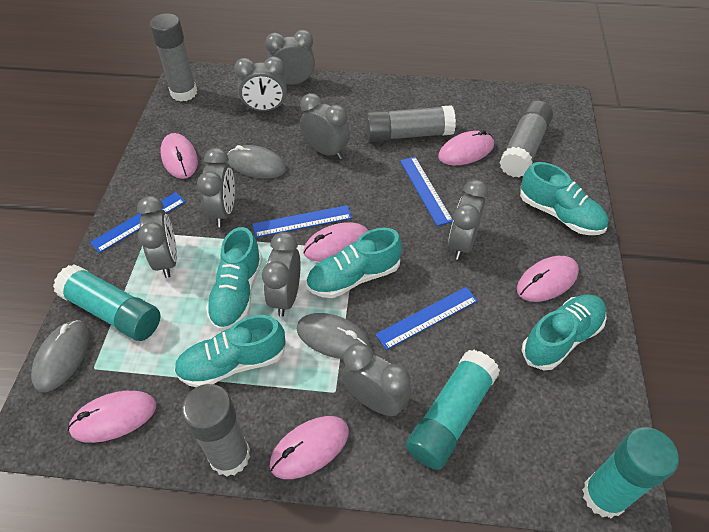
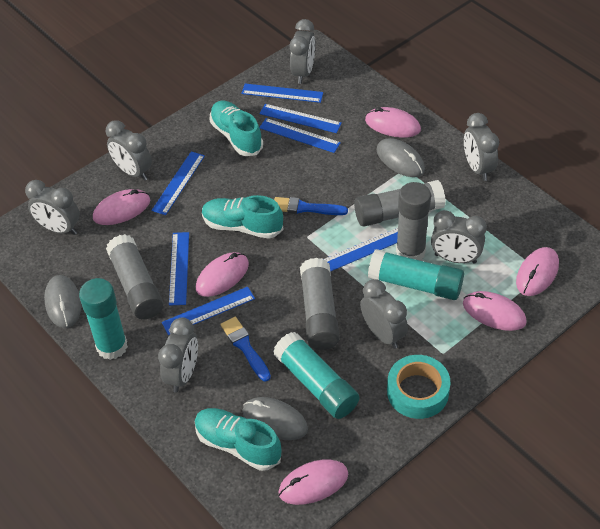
blue brush: none = 0 -> [220,317,271,382] [274,197,348,215] = 2
blue ruler: [90,192,185,253] [252,205,352,238] [376,287,478,350] [400,157,453,226] = 4 -> [151,151,205,215] [162,287,255,335] [169,232,189,306] [241,84,323,103] [259,104,342,133] [259,118,341,153] [323,228,398,272] = 7
grey clock: [137,196,177,278] [197,148,235,227] [234,56,287,111] [262,232,301,317] [265,30,315,85] [300,93,350,159] [341,343,411,416] [448,180,488,260] = 8 -> [25,180,80,235] [106,120,152,181] [158,318,198,393] [290,19,315,84] [360,279,408,349] [431,210,487,263] [464,113,499,181] = 7
turquoise shoe: [174,315,286,387] [206,227,263,331] [306,228,402,298] [520,162,608,235] [522,294,607,370] = 5 -> [195,408,281,471] [202,195,284,239] [210,100,263,156] = 3
turquoise tape: none = 0 -> [387,355,450,419] = 1

